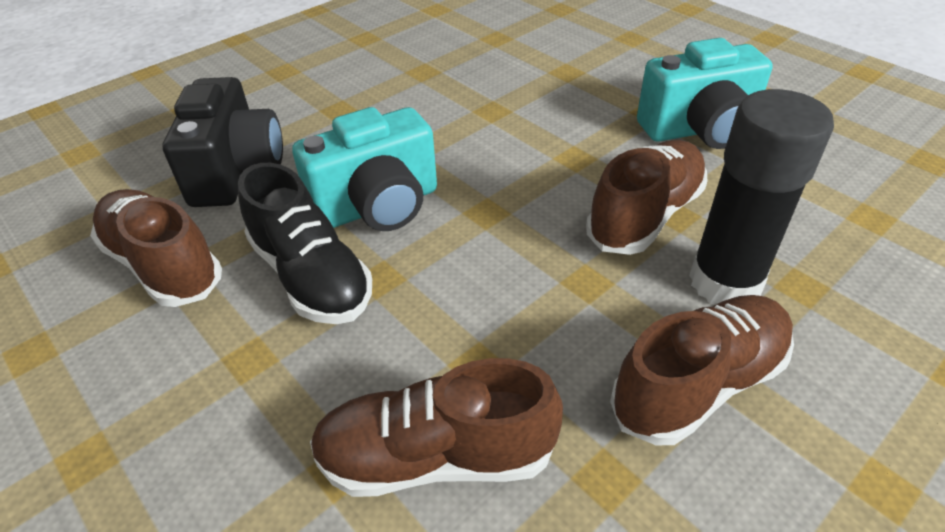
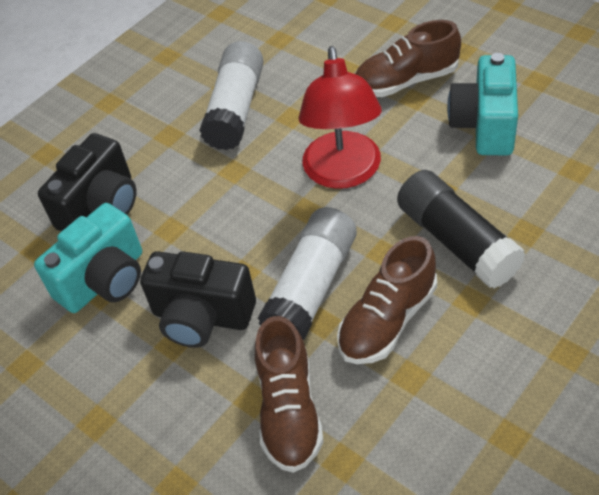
black camera: [162,77,283,207] = 1 -> [38,133,136,232] [140,251,256,348] = 2
black shoe: [238,163,372,324] = 1 -> none = 0
brown shoe: [90,189,222,307] [310,358,563,497] [586,140,707,255] [610,295,794,445] = 4 -> [255,316,324,473] [337,236,437,364] [355,20,461,97] = 3
red lamp: none = 0 -> [298,46,382,189] = 1
white glue stick: none = 0 -> [199,41,264,150] [258,207,357,340] = 2

